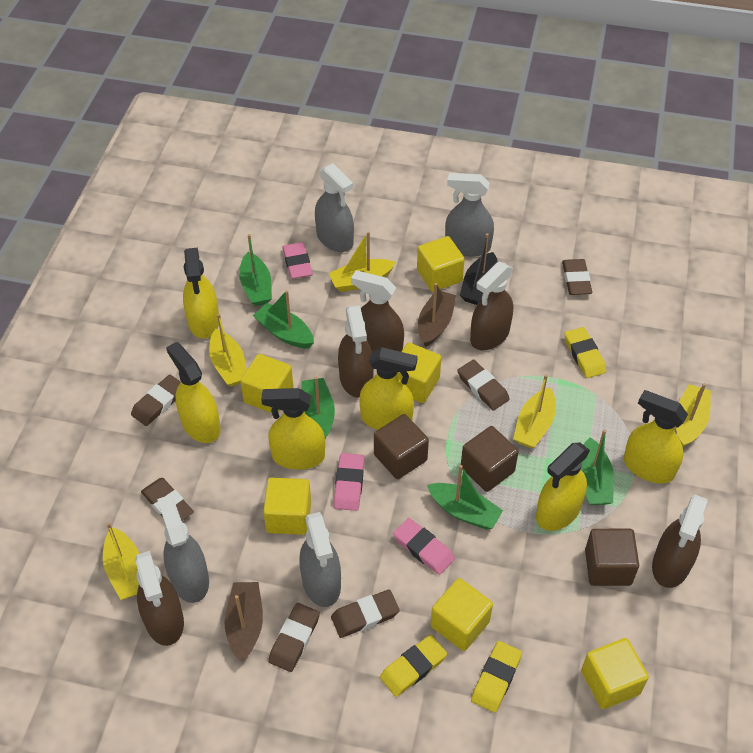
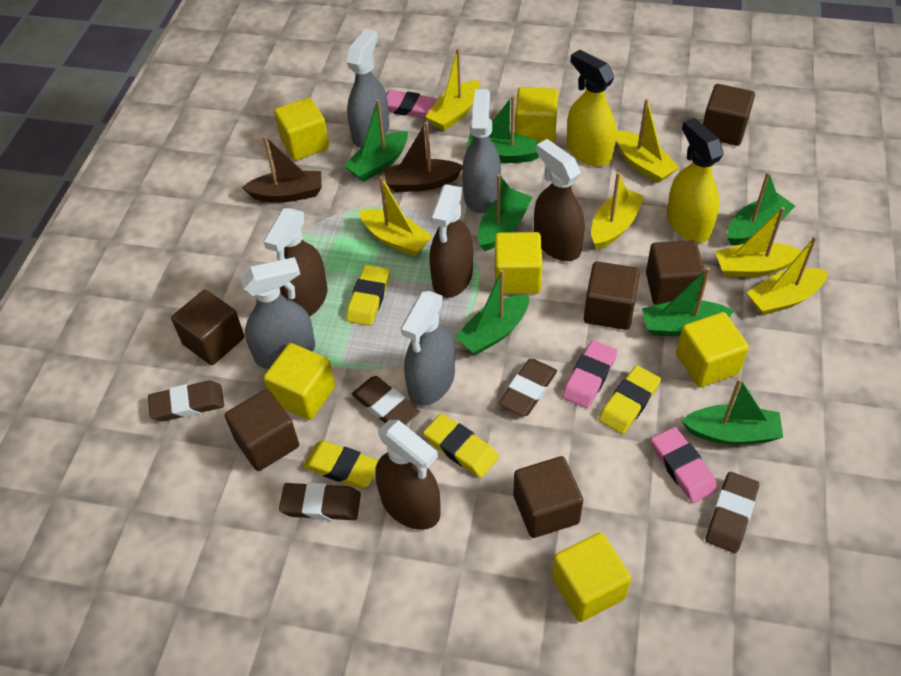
black boat: [460,233,498,305] = 1 -> none = 0
brown cube: [374,414,429,479] [461,426,519,492] [585,529,639,586] = 3 -> [171,290,244,365] [225,389,299,471] [513,456,583,538] [584,261,640,330] [646,240,705,305] [703,84,755,146] = 6
brown eraser: [131,375,181,426] [141,478,194,521] [268,603,320,672] [331,589,400,638] [457,360,510,410] [562,259,592,295] = 6 -> [148,381,224,421] [279,483,361,520] [352,376,420,425] [499,359,557,416] [705,472,759,553] = 5
brown spray bottle: [135,551,184,646] [338,305,374,398] [351,270,404,352] [470,262,513,350] [652,495,708,588] = 5 -> [264,208,328,317] [376,420,441,530] [429,184,473,298] [534,139,585,261] = 4
green boat: [239,234,272,306] [253,290,314,348] [301,377,335,438] [427,465,503,530] [581,429,614,505] = 5 -> [343,99,408,182] [455,269,529,355] [467,95,540,163] [478,174,533,251] [642,267,734,336] [681,378,783,444] [728,172,795,246] = 7
yellow boat: [103,522,140,600] [209,313,247,387] [329,231,396,292] [513,374,556,448] [676,383,711,447] = 5 -> [359,176,432,256] [425,48,480,131] [591,172,644,250] [616,99,680,183] [715,207,802,277] [746,236,828,315] = 6
yellow eraser: [380,635,447,697] [471,641,522,713] [564,327,606,378] = 3 -> [303,441,379,489] [346,265,390,326] [423,413,499,478] [599,365,661,434] = 4
yellow spray bottle: [166,342,221,443] [183,247,219,339] [261,388,325,470] [359,347,418,430] [536,443,590,531] [624,390,688,483] = 6 -> [567,50,616,166] [667,118,724,243] = 2

